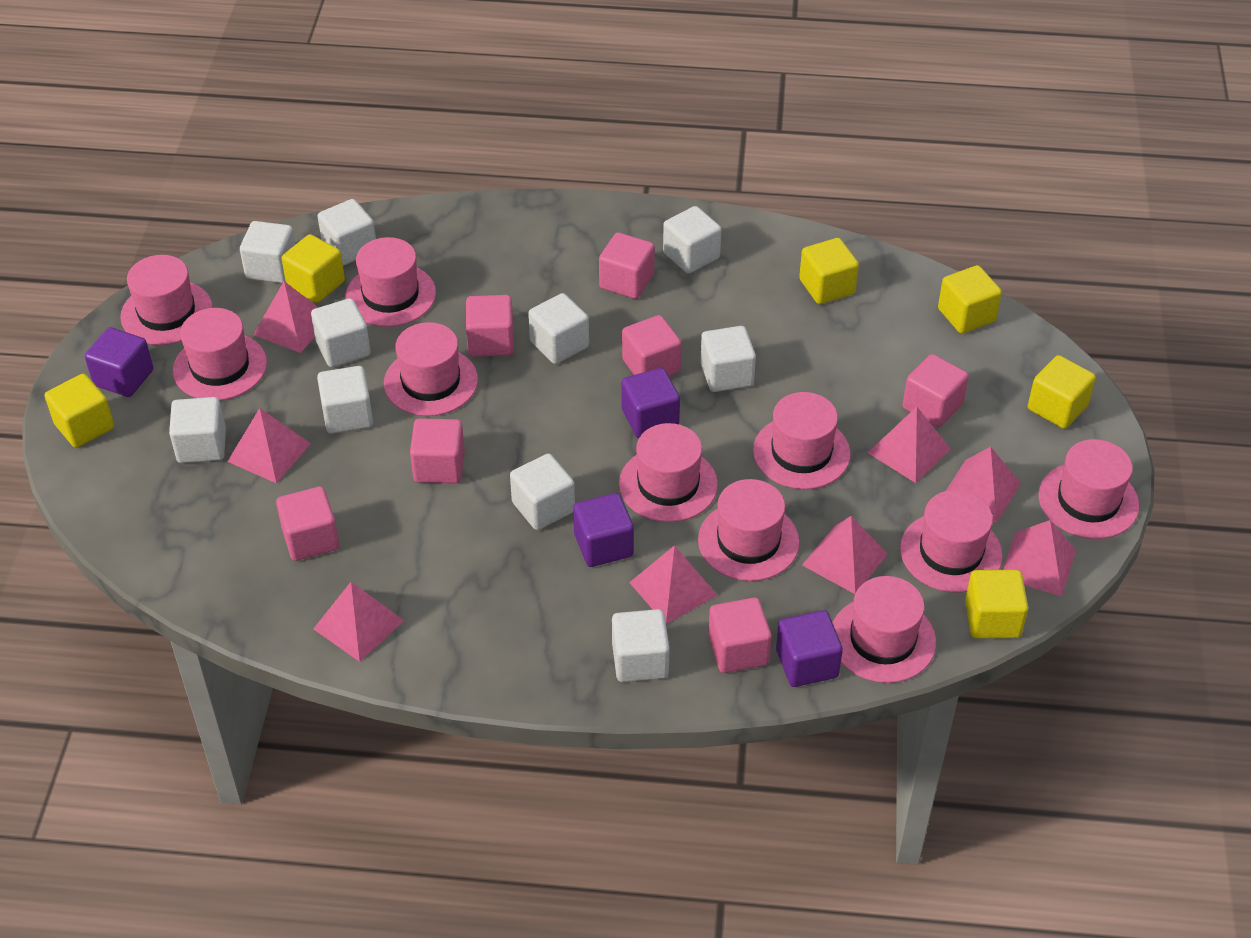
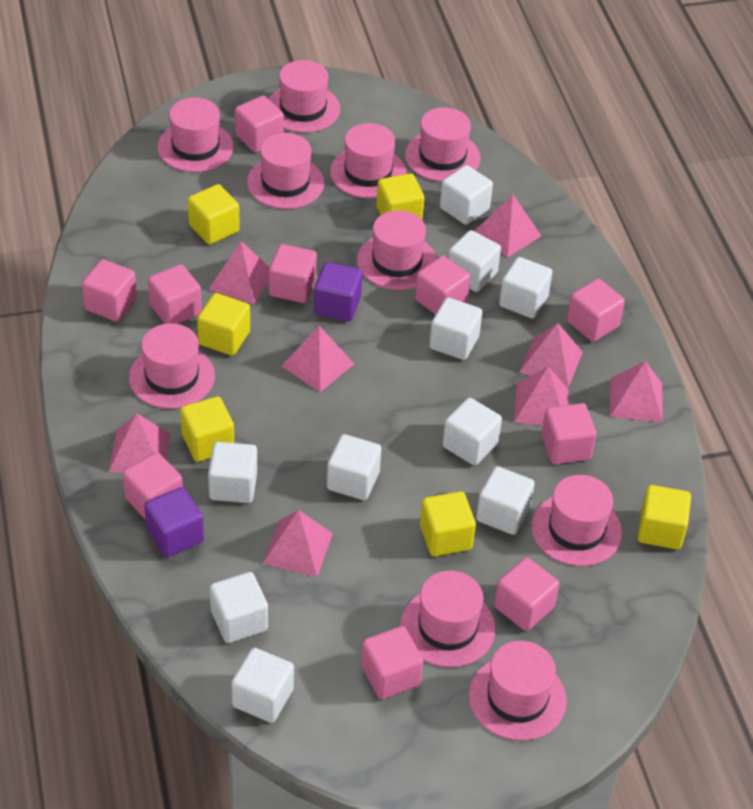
pink cube: [276,486,339,561] [410,418,465,483] [466,295,514,357] [599,232,655,299] [622,315,682,376] [708,597,772,673] [902,354,969,427] = 7 -> [82,259,137,322] [123,452,183,520] [148,264,202,324] [235,96,284,153] [269,244,317,303] [361,626,423,699] [415,256,471,315] [494,557,559,631] [541,403,596,464] [567,279,625,342] = 10
purple cube: [85,327,153,397] [573,493,634,567] [622,368,680,438] [776,610,843,687] = 4 -> [144,487,204,557] [314,262,362,322] = 2

